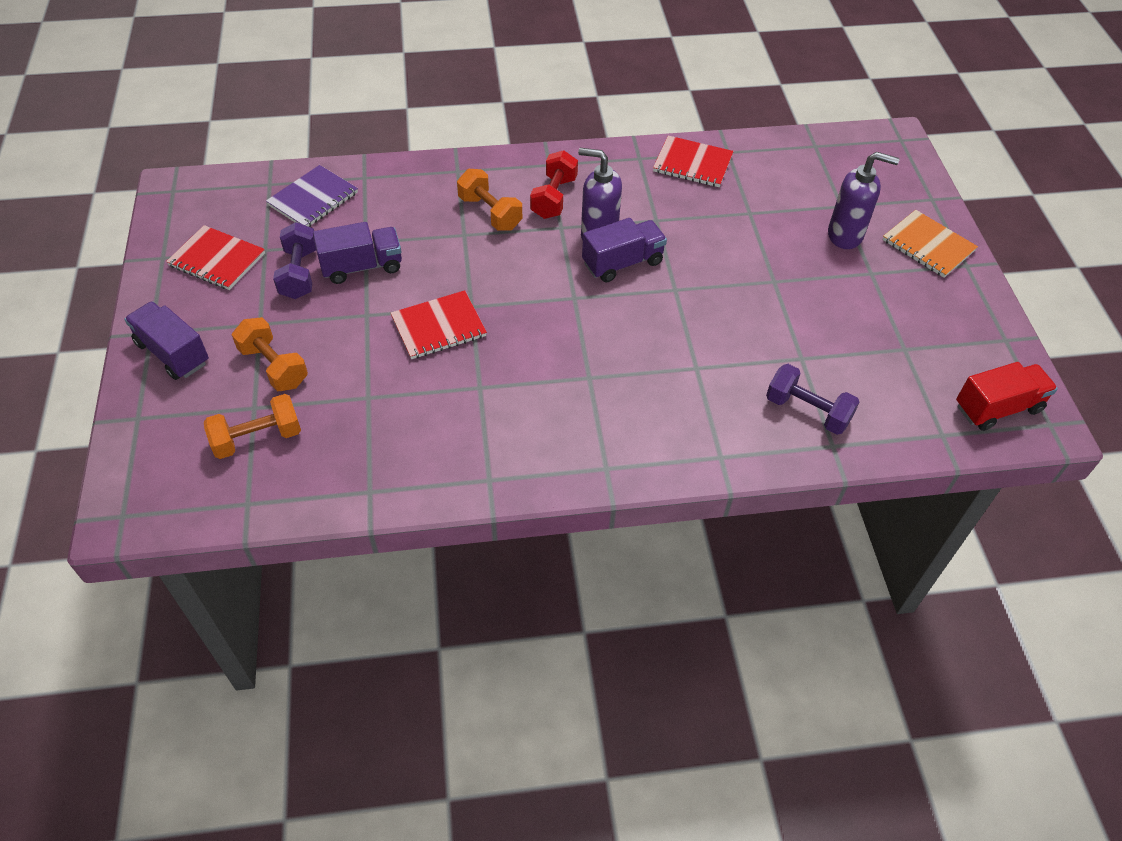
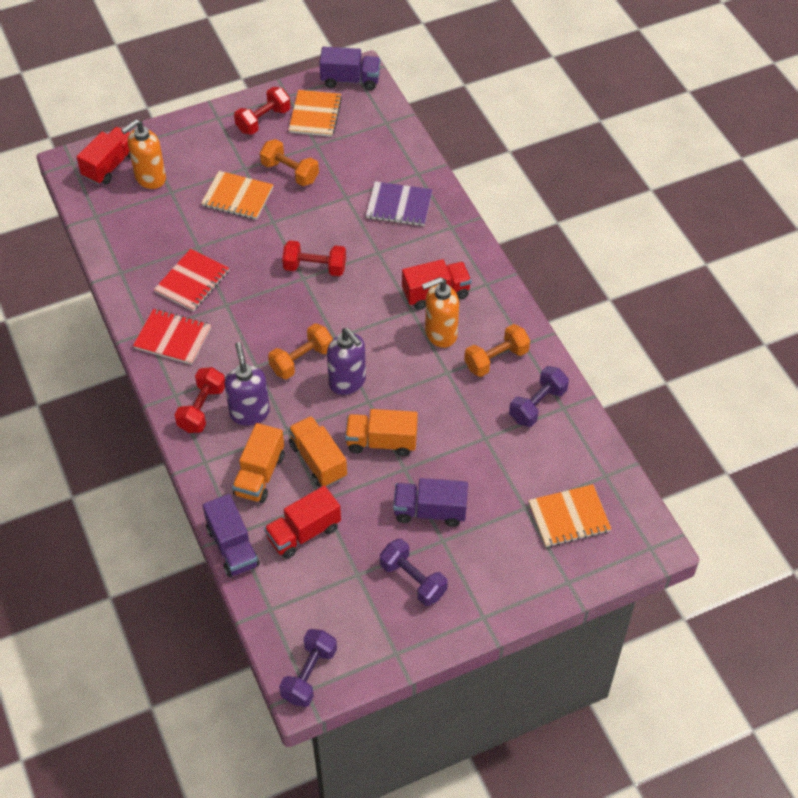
orange notebook: [883,210,978,278] = 1 -> [201,171,273,220] [288,90,342,137] [528,484,611,547] = 3
orange soap dispenser: none = 0 -> [121,119,166,189] [422,277,459,348] = 2
orange truck: none = 0 -> [232,423,284,503] [288,416,347,487] [345,409,418,456] = 3
purple dumbbell: [273,222,316,299] [766,364,859,435] = 2 -> [279,629,337,707] [380,539,448,606] [509,366,569,427] = 3
red dumbbell: [530,150,578,219] = 1 -> [174,367,225,433] [234,87,291,135] [282,240,346,276] = 3
red notebook: [166,225,265,290] [391,290,487,359] [653,136,734,187] = 3 -> [133,309,211,365] [154,249,229,311] = 2
red truck: [956,362,1058,431] = 1 -> [76,127,131,185] [264,486,341,559] [402,259,472,310] = 3

